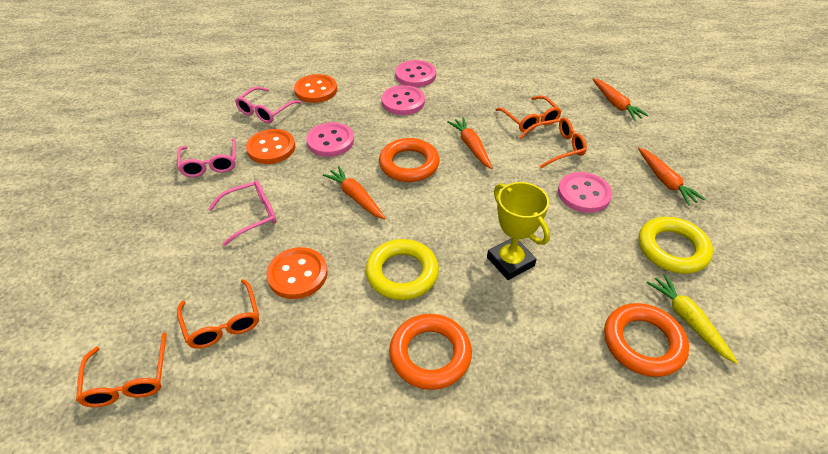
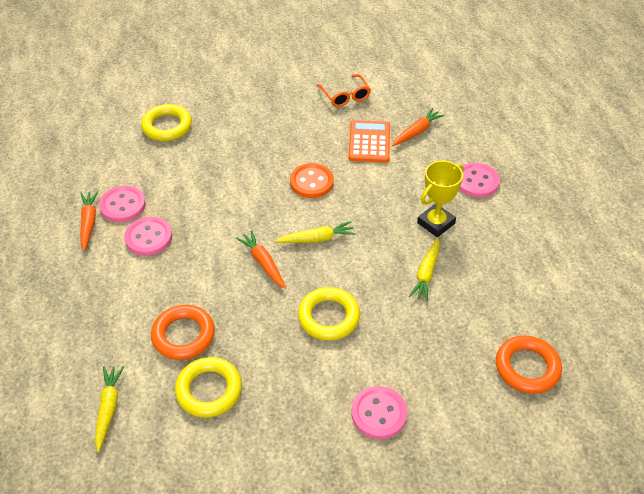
orange button: [246,129,295,164] [267,247,328,299] [294,74,337,103] = 3 -> [290,163,334,198] = 1
orange calculator: none = 0 -> [348,120,390,163] = 1
orange carrot: [323,166,386,219] [448,117,492,169] [593,78,649,121] [638,148,705,206] = 4 -> [80,191,98,251] [236,231,286,289] [392,108,445,146] = 3
orange glasses: [76,333,167,407] [177,279,259,349] [495,96,561,132] [518,117,587,168] = 4 -> [317,74,371,107] = 1
orange ring: [379,138,440,182] [389,314,472,390] [604,303,689,377] = 3 -> [151,305,215,360] [496,335,562,394] = 2
pink glasses: [177,138,236,177] [208,180,276,246] [235,87,302,123] = 3 -> none = 0
yellow carrot: [646,274,738,364] = 1 -> [95,366,124,453] [275,221,356,243] [409,237,440,302] = 3
yellow ring: [366,239,439,300] [639,217,713,274] = 2 -> [141,104,192,141] [175,357,242,418] [298,287,360,341] = 3

